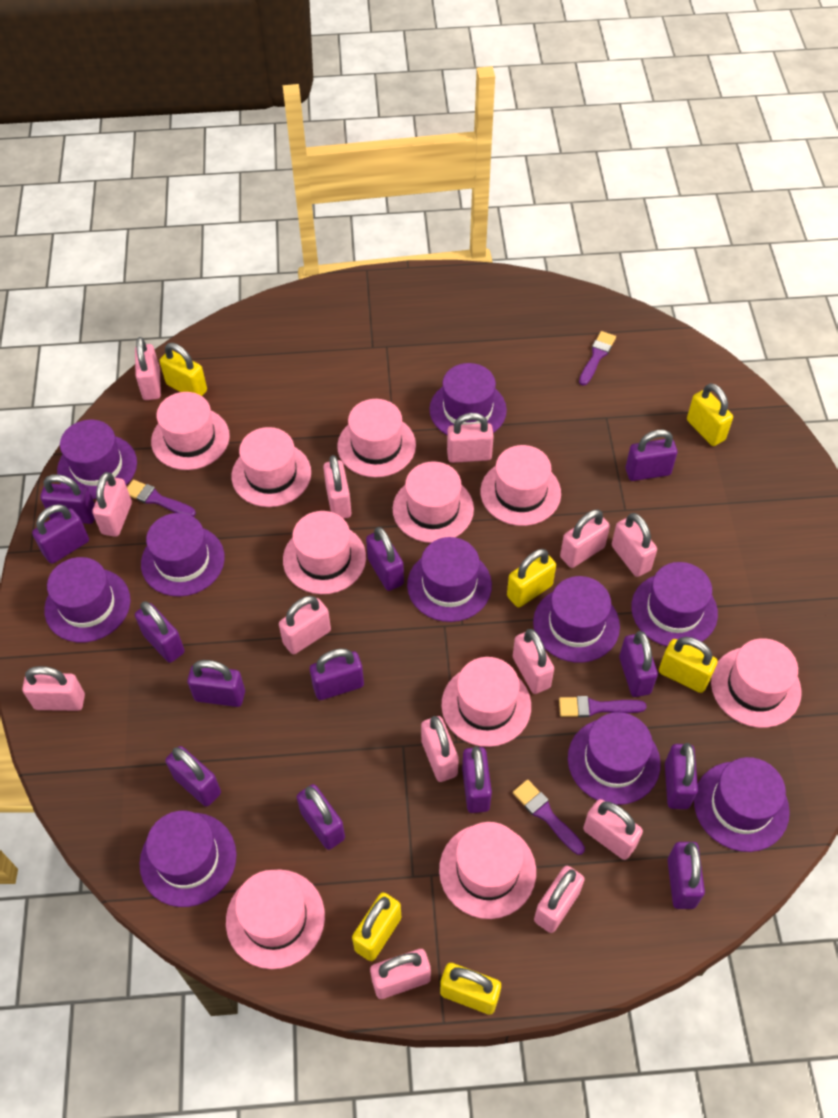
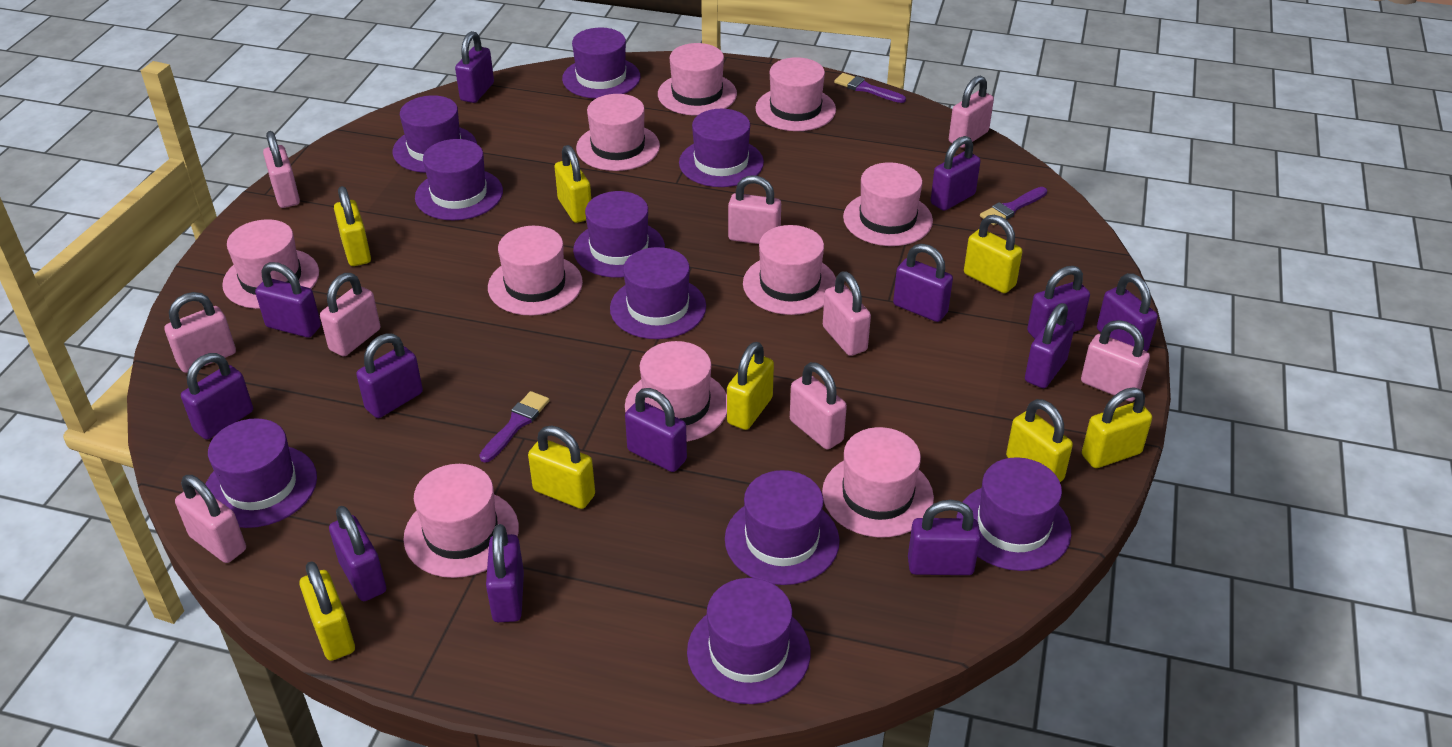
pink padlock: [22,666,85,711] [92,472,132,537] [135,337,161,400] [279,596,331,654] [323,455,351,519] [370,949,431,999] [421,716,459,782] [447,413,494,463] [513,629,554,694] [534,866,585,933] [560,509,610,568] [583,799,643,860] [612,513,657,577] = 13 -> [164,292,236,373] [175,475,246,563] [263,131,300,208] [320,273,380,357] [728,175,781,244] [790,362,847,450] [823,271,871,356] [949,76,994,148] [1081,320,1150,402] = 9
purple brush: [127,480,196,517] [513,780,585,855] [559,696,647,717] [579,331,616,386] = 4 -> [479,391,550,463] [834,73,906,103] [980,187,1047,225] = 3
yellow padlock: [160,343,207,396] [352,892,401,961] [440,963,501,1015] [507,549,556,607] [659,637,718,693] [687,383,733,446] = 6 -> [300,561,355,661] [334,186,371,266] [528,426,595,509] [554,145,591,223] [727,342,774,430] [964,215,1023,293] [1006,399,1073,482] [1082,388,1152,468] = 8

